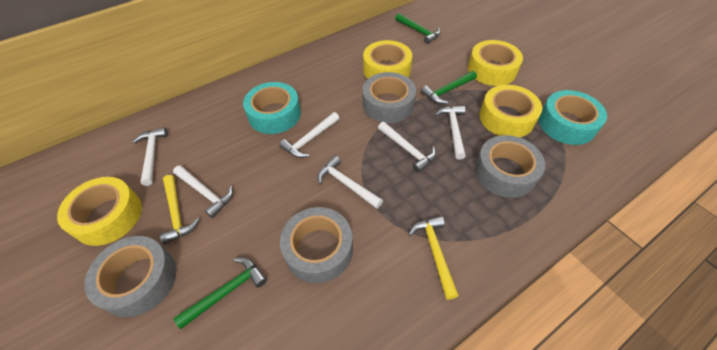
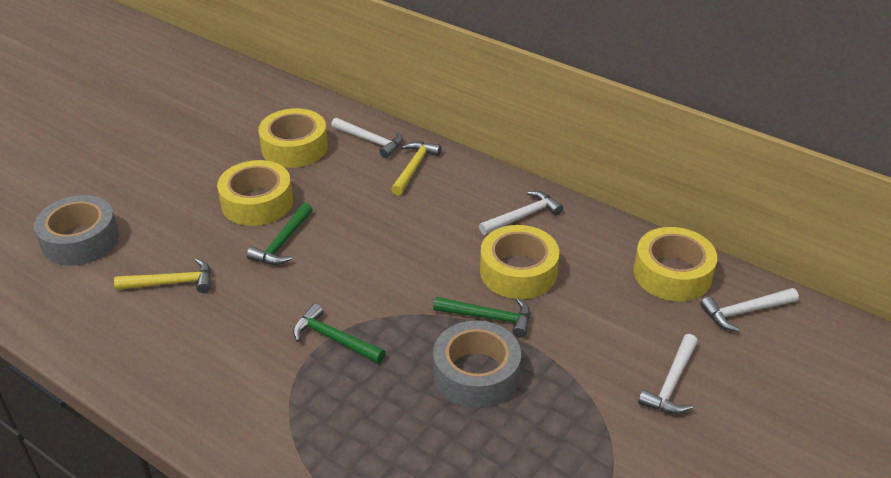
grey tape: [84,236,176,317] [280,207,353,283] [362,72,416,123] [475,135,545,198] = 4 -> [34,195,119,266] [433,320,521,408] = 2
turquoise tape: [243,82,301,134] [539,90,607,145] = 2 -> none = 0
white hammer: [133,127,168,186] [173,165,233,218] [279,112,340,158] [317,156,383,209] [378,122,436,173] [435,106,466,159] = 6 -> [331,118,403,158] [479,191,563,235] [638,334,698,414] [700,288,799,332] = 4

